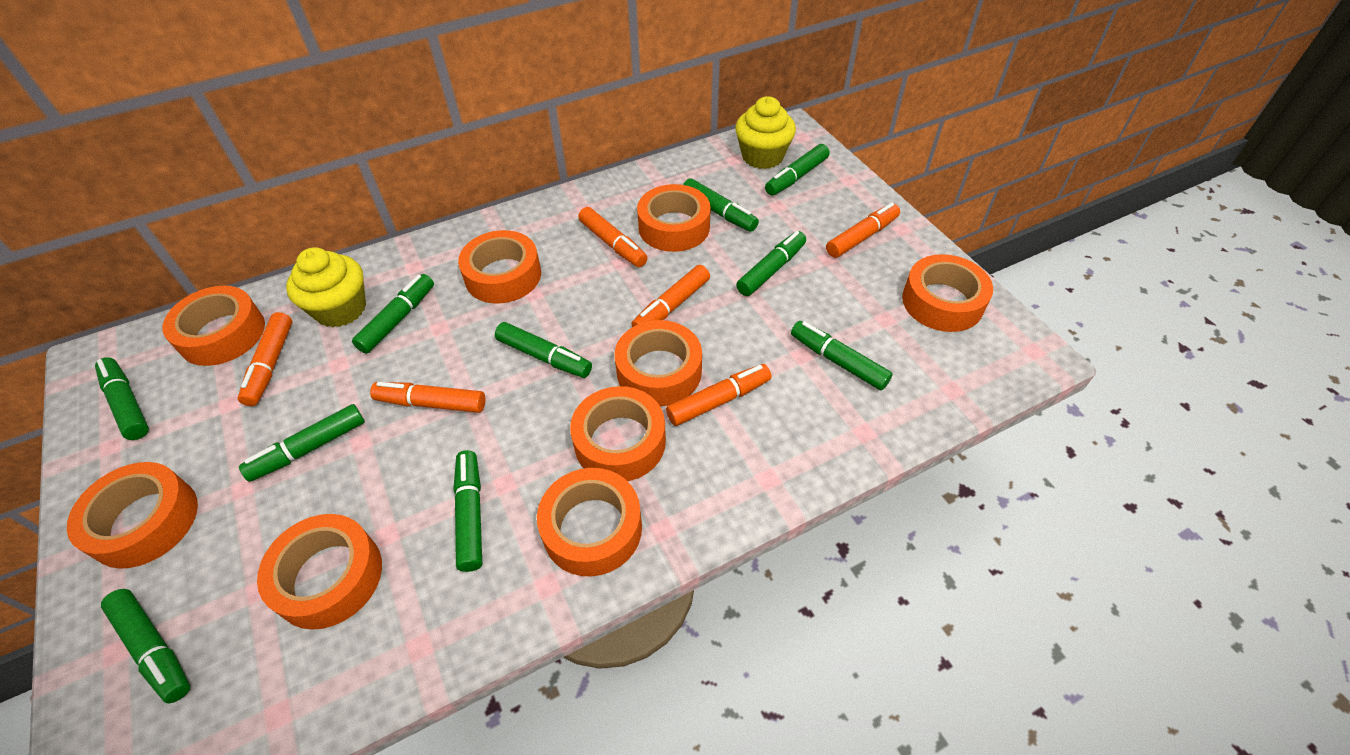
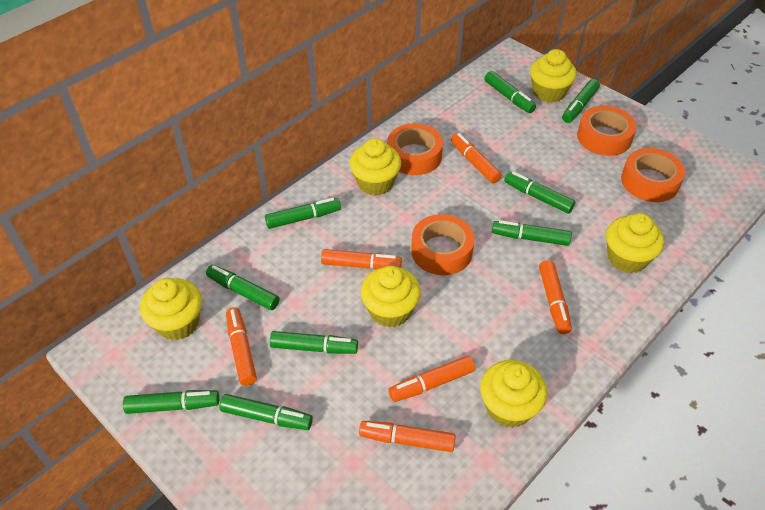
green marker: [95,357,149,440] [101,589,190,703] [239,404,365,482] [352,274,434,354] [453,450,482,572] [495,322,592,378] [683,178,759,232] [736,231,806,296] [765,144,830,196] [791,321,893,391] = 10 -> [123,390,219,414] [206,265,279,310] [219,394,313,430] [265,198,341,229] [270,331,358,354] [484,71,536,113] [492,220,572,246] [504,171,575,213] [562,79,600,123] = 9
orange tape: [67,462,198,569] [162,286,265,366] [257,514,382,630] [458,230,541,303] [537,468,642,577] [570,386,666,481] [615,320,702,406] [637,184,711,252] [902,254,993,332] = 9 -> [387,123,443,175] [411,214,475,275] [577,106,637,156] [621,148,685,202] = 4
yellow cupcake: [286,247,366,328] [735,96,796,169] = 2 -> [140,278,202,340] [349,138,401,196] [361,266,421,328] [480,360,547,428] [530,49,577,103] [606,213,664,273] = 6

